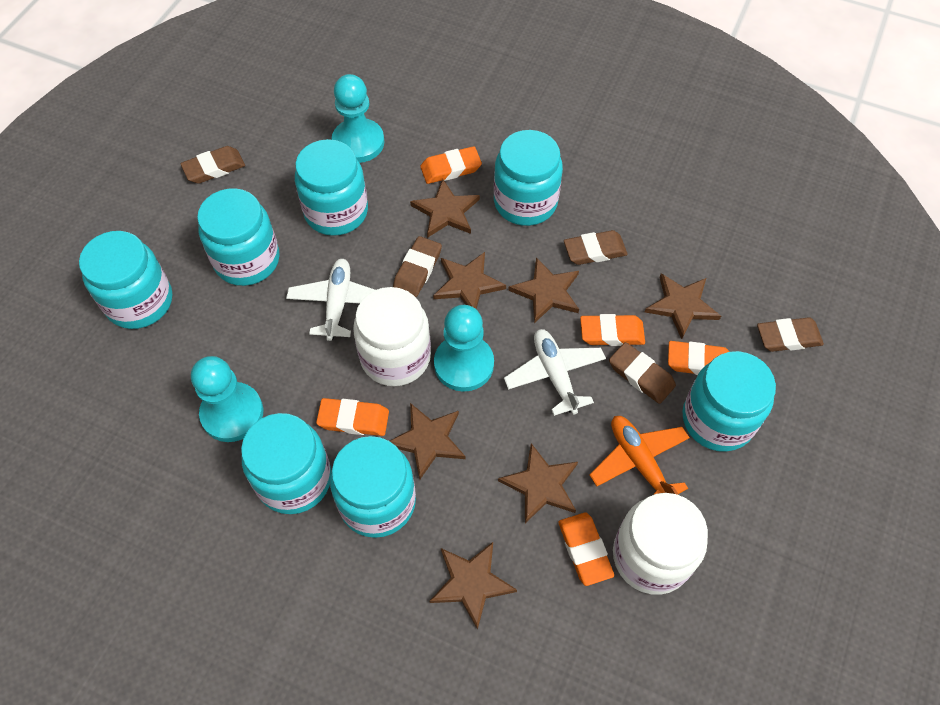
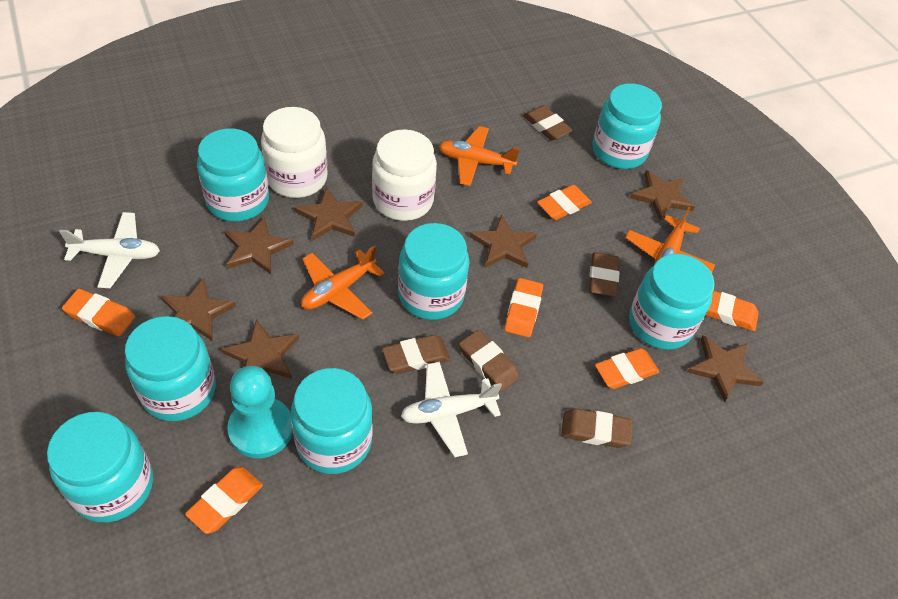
orange eraser: [316,398,389,436] [420,146,482,184] [558,513,614,586] [580,314,645,346] [668,341,730,375] = 5 -> [62,289,135,336] [185,467,263,534] [504,278,543,337] [537,185,592,220] [595,348,659,389] [706,291,759,331] = 6
orange plane: [590,416,690,495] = 1 -> [301,246,384,320] [439,126,520,186] [625,207,715,273] = 3
turquoise pawn: [191,356,263,442] [332,74,384,163] [434,305,494,392] = 3 -> [227,366,293,458] = 1

